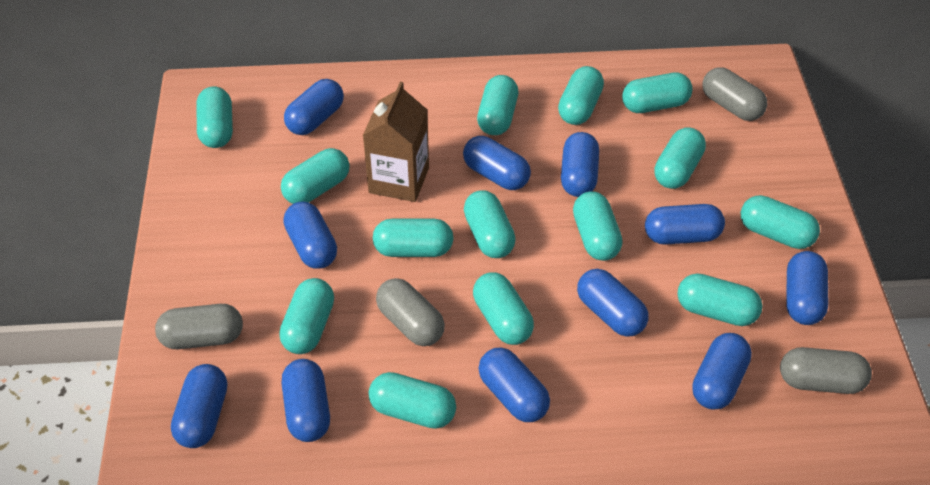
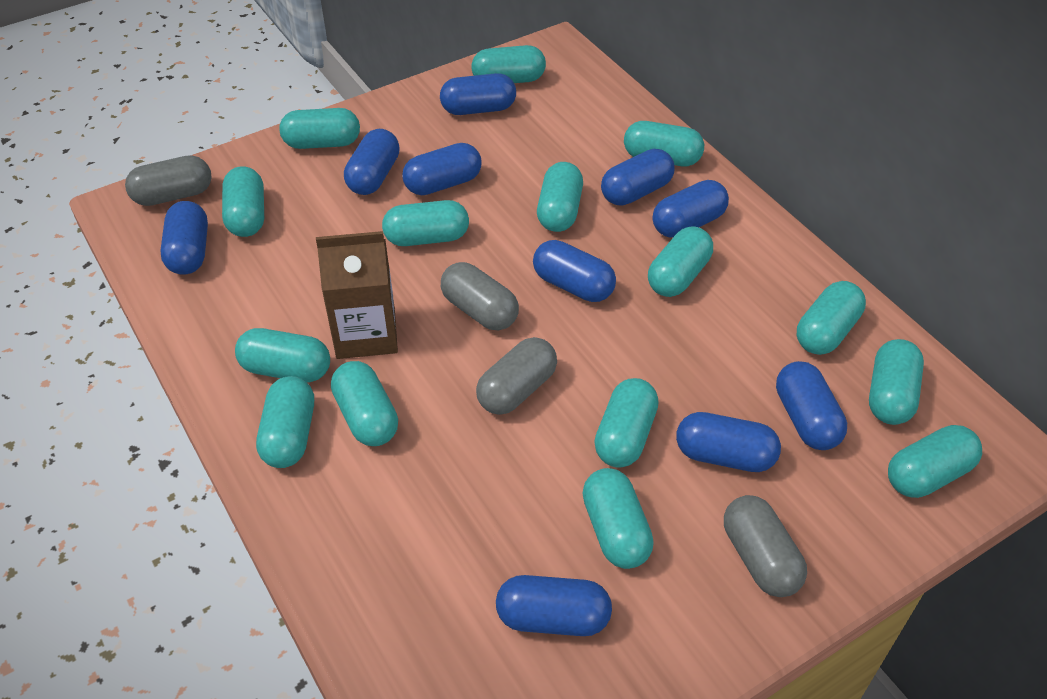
blue capsule: [171,364,227,448] [282,359,330,442] [283,202,337,269] [284,79,344,135] [463,136,531,190] [478,348,550,422] [561,132,599,197] [577,269,648,337] [645,204,725,245] [692,333,752,410] [786,251,828,325] = 11 -> [160,201,208,274] [344,129,400,195] [402,143,482,195] [440,73,516,115] [496,575,612,636] [533,240,616,302] [601,149,675,206] [653,180,729,238] [676,412,781,472] [776,361,847,450] = 10
turquoise capsule: [197,87,233,148] [279,278,334,354] [281,148,350,204] [369,372,456,429] [373,219,454,257] [464,190,516,258] [473,272,534,345] [477,75,518,135] [558,66,604,125] [573,192,623,261] [622,72,693,113] [654,127,706,189] [677,273,763,326] [741,195,820,249] = 14 -> [222,166,264,237] [235,328,330,382] [256,376,314,468] [279,108,360,149] [331,361,398,446] [382,200,469,246] [471,45,546,83] [537,162,583,232] [583,468,654,569] [594,378,659,467] [624,121,704,166] [648,227,713,297] [797,281,866,355] [869,339,924,425] [888,425,982,498] = 15

